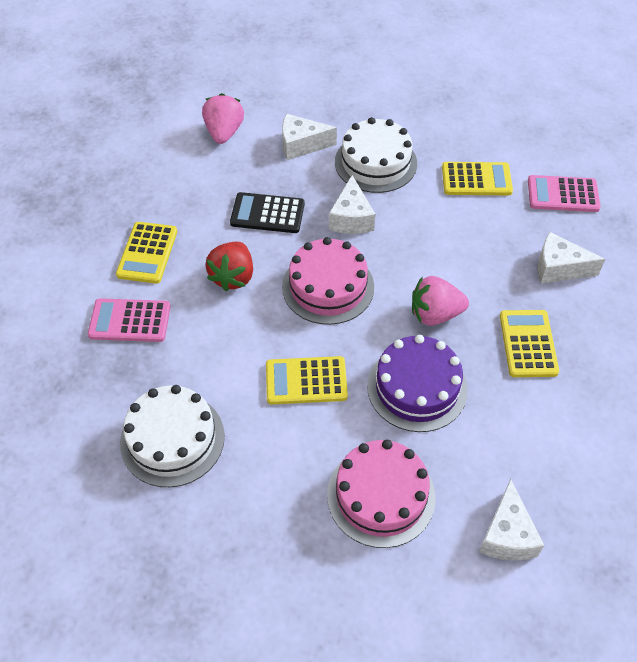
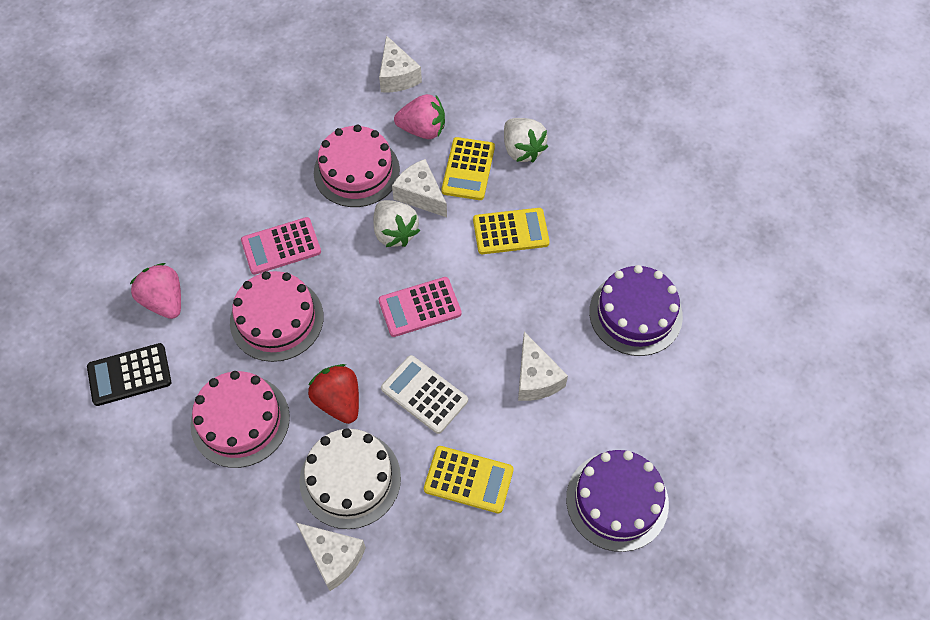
pink cake: [282,237,374,325] [327,440,436,548] = 2 -> [190,371,290,468] [230,271,324,362] [314,125,400,207] = 3
purple cake: [367,335,468,432] = 1 -> [566,450,669,552] [589,265,683,356] = 2
white cake: [120,385,225,487] [335,117,417,193] = 2 -> [300,428,401,529] = 1
white calculator: none = 0 -> [381,355,468,434] = 1
white strawberry: none = 0 -> [373,200,420,247] [504,118,548,162] = 2
yellow calculator: [116,222,177,284] [266,356,348,405] [442,162,513,195] [500,310,559,377] = 4 -> [424,446,514,513] [441,137,495,200] [473,208,550,254] = 3

